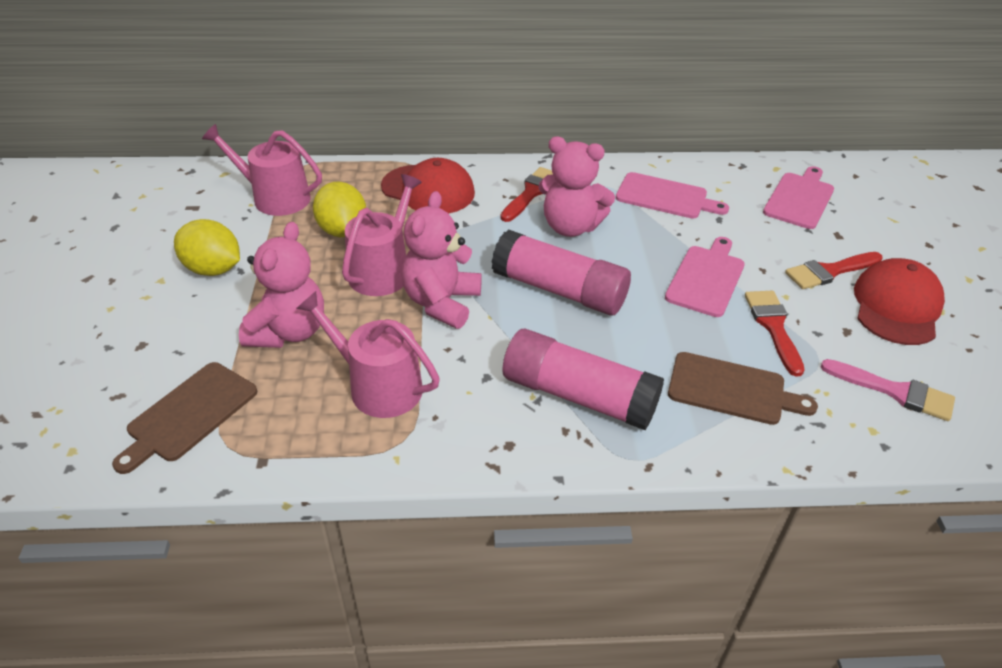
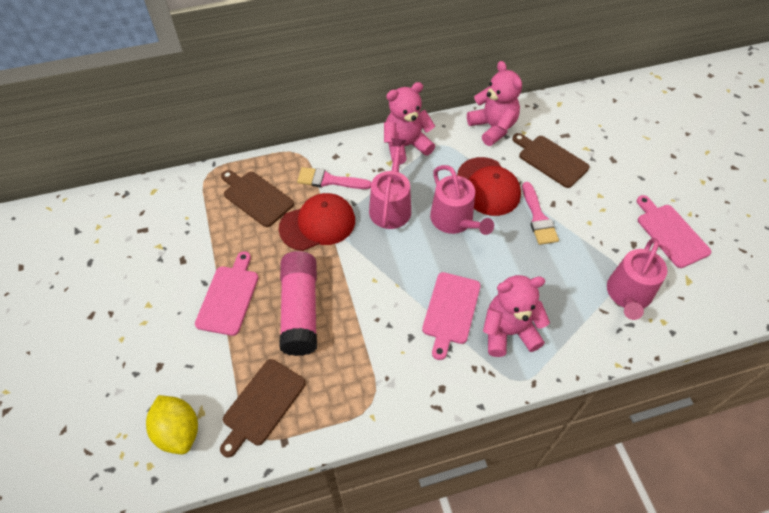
brown cutting board: [112,362,257,474] [668,352,818,425] = 2 -> [220,359,306,457] [221,170,294,227] [512,133,590,188] = 3
pink brush: [821,359,955,421] = 1 -> [297,167,371,189] [522,182,559,245] = 2
pink glue stick: [491,229,631,316] [502,329,664,430] = 2 -> [280,251,317,356] = 1
red brush: [501,167,553,222] [745,291,804,377] [785,252,882,289] = 3 -> none = 0
yellow lemon: [174,219,240,276] [313,182,366,237] = 2 -> [146,395,198,454] = 1

